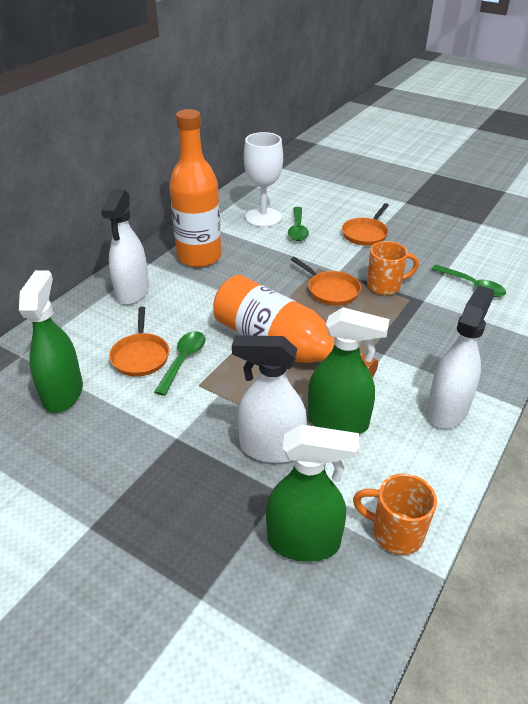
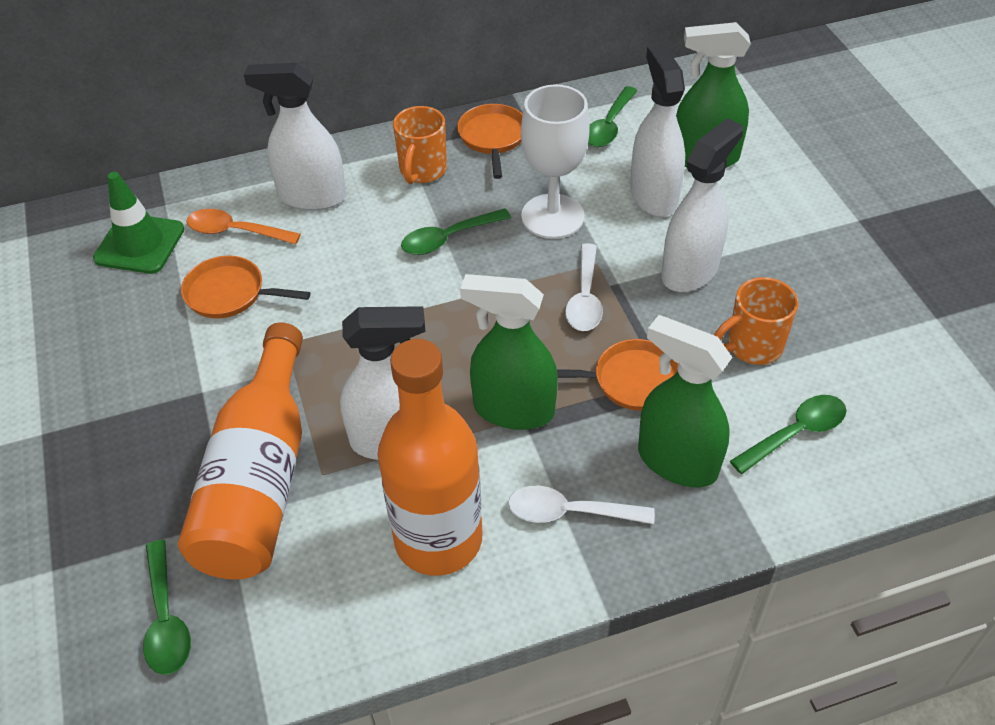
green spoon: [155,331,206,396] [288,207,309,241] [432,265,506,297] = 3 -> [143,540,191,675] [401,208,511,255] [588,86,638,147] [730,395,846,474] = 4
green traffic cone: none = 0 -> [93,172,184,274] = 1
orange spoon: none = 0 -> [186,209,301,244] = 1
white spoon: none = 0 -> [508,486,655,524] [565,243,603,331] = 2
white spray bottle: [101,189,149,305] [232,335,307,463] [427,285,494,428] = 3 -> [244,63,346,210] [340,306,426,460] [630,44,685,217] [661,118,743,292] = 4

